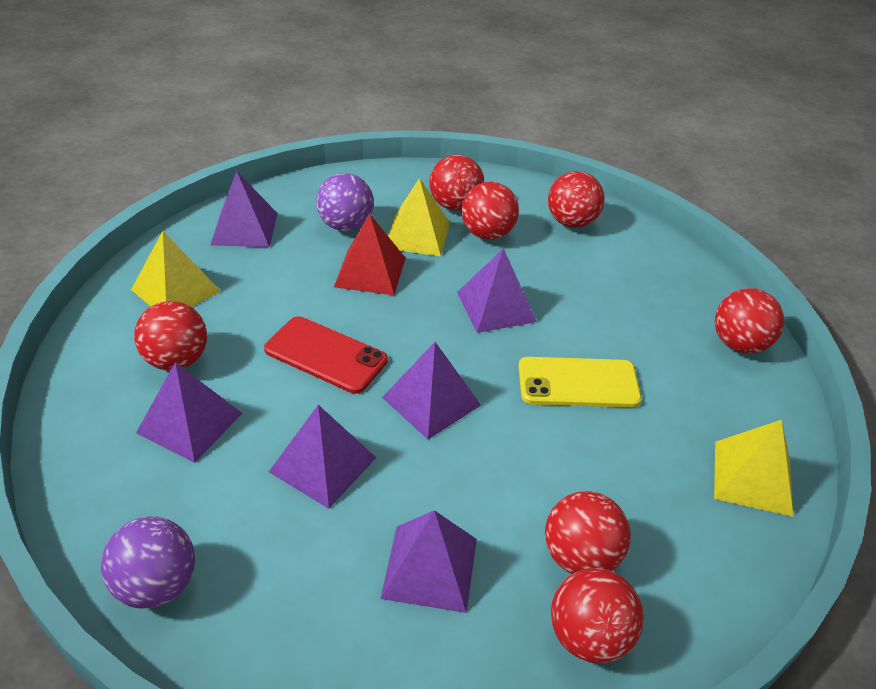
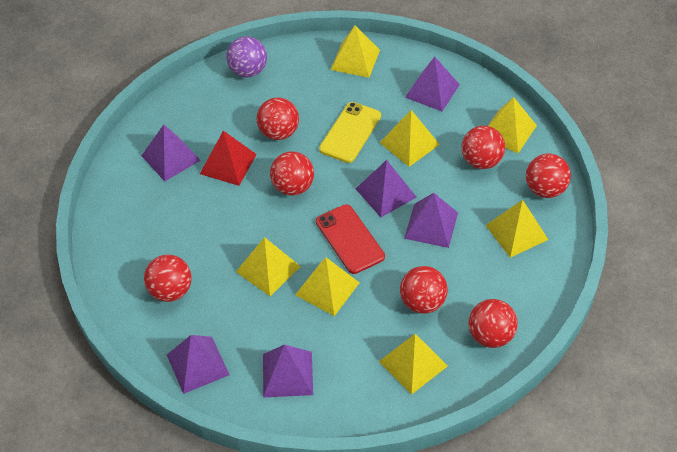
purple ball: [101,516,195,609] [316,173,374,231] = 2 -> [226,36,267,77] = 1
yellow pyramid: [131,231,221,307] [388,178,450,256] [714,420,794,517] = 3 -> [236,237,301,296] [295,257,360,316] [330,25,380,78] [379,334,448,395] [380,110,440,167] [485,200,549,258] [488,97,537,153] = 7

